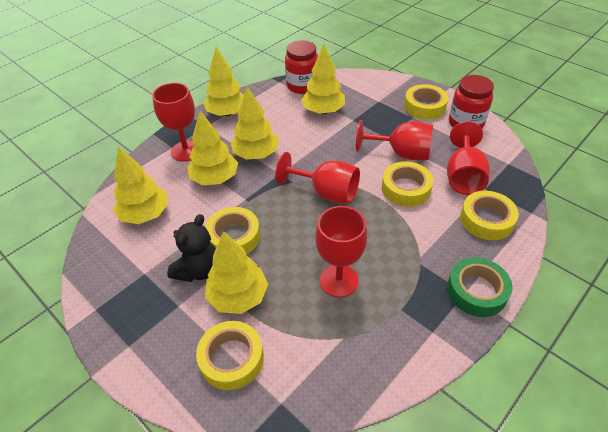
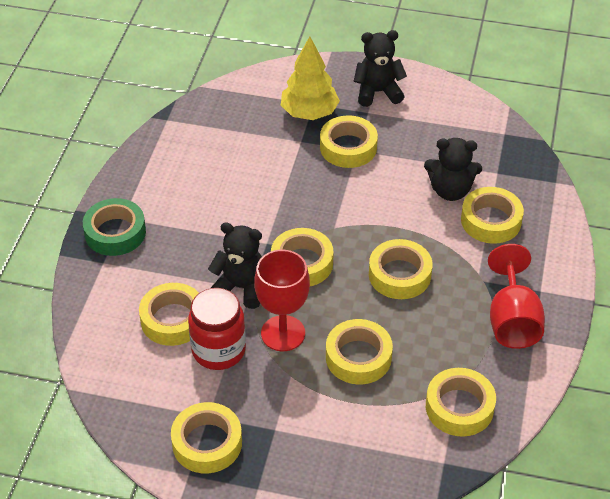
black teddy bear: [167,214,216,282] = 1 -> [208,222,262,309] [354,30,407,107] [424,138,482,201] = 3
red goblet: [152,83,195,162] [275,152,360,204] [315,206,367,298] [356,120,433,160] [447,121,490,195] = 5 -> [254,250,310,351] [488,244,545,349] = 2
red jar: [285,40,318,94] [449,75,494,128] = 2 -> [188,288,246,370] = 1
yellow tape: [196,321,264,390] [205,207,260,254] [382,161,433,207] [404,84,448,120] [460,191,519,240] = 5 -> [139,283,199,346] [171,402,242,473] [271,228,334,286] [320,115,378,168] [326,319,393,385] [369,239,433,299] [426,368,496,437] [461,187,524,244] = 8
yellow tree: [113,147,169,224] [187,111,238,185] [203,47,244,116] [205,231,268,314] [231,86,279,159] [301,44,345,114] = 6 -> [281,36,340,120] = 1

